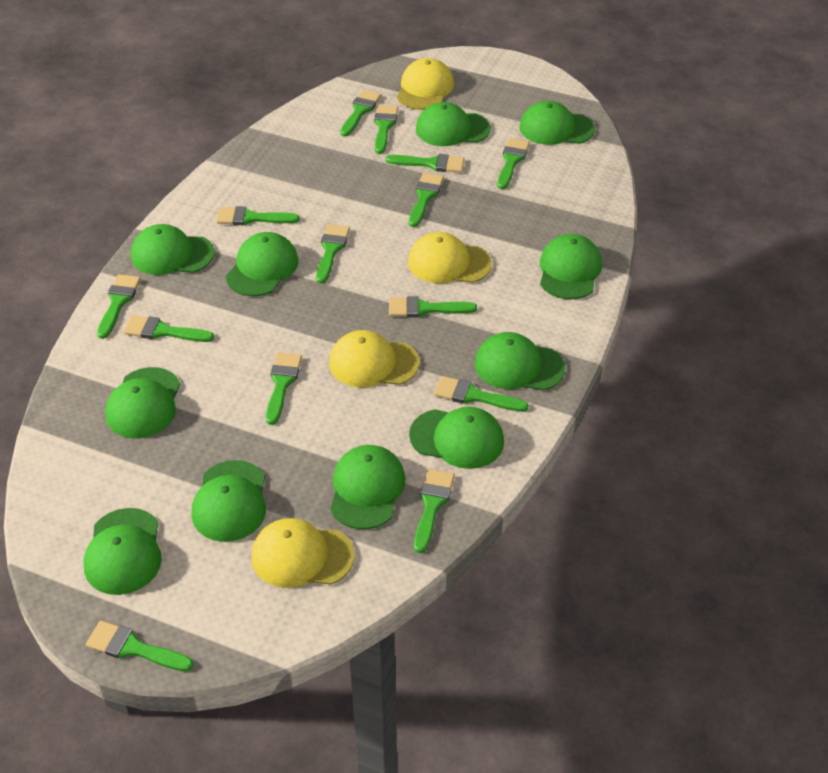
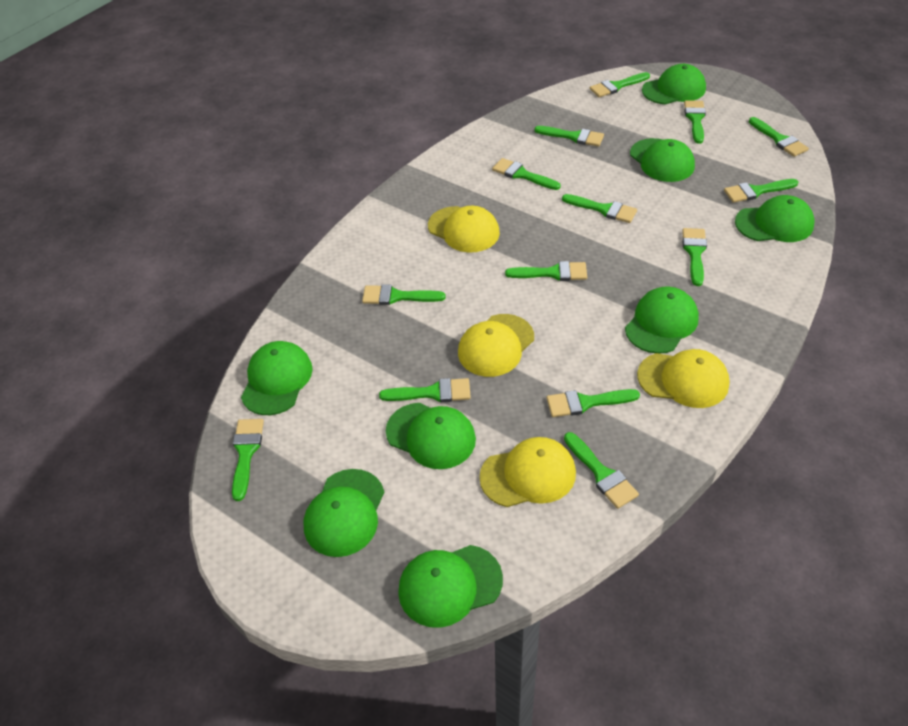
green cap: [83,508,162,595] [105,367,180,439] [131,224,215,275] [192,460,266,542] [226,232,299,296] [330,445,405,529] [409,407,504,469] [416,102,491,146] [475,332,565,391] [519,101,595,145] [540,234,602,299] = 11 -> [241,341,313,415] [304,469,384,557] [386,403,476,469] [398,545,503,628] [625,286,699,354] [630,138,695,182] [642,64,706,104] [735,195,815,242] = 8

